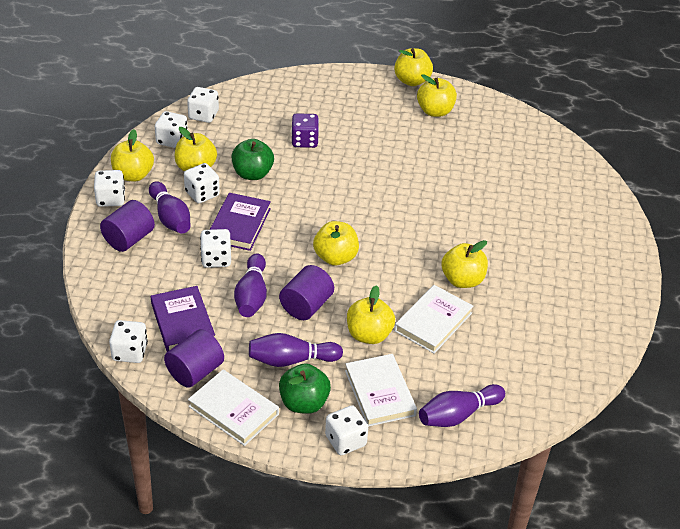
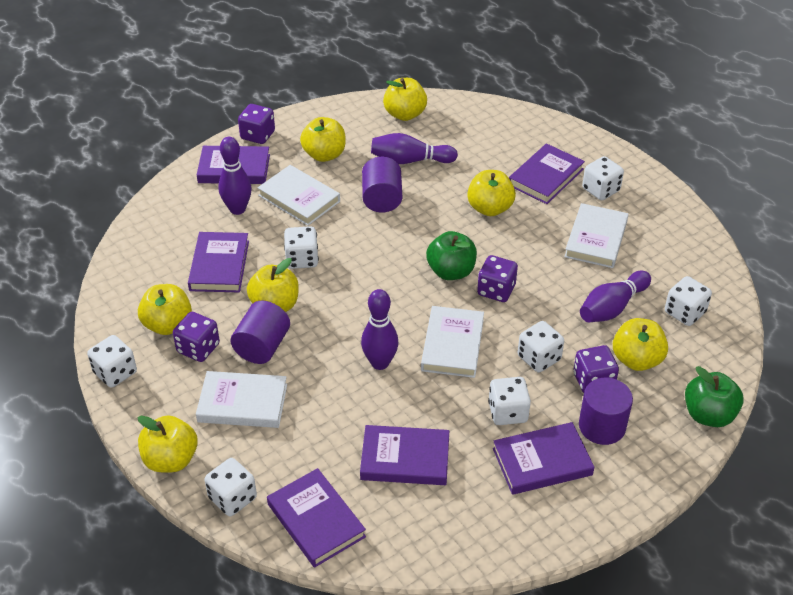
purple book: [151,286,215,352] [210,193,271,251] = 2 -> [188,232,249,292] [197,146,270,184] [267,468,366,568] [360,425,449,485] [493,422,594,495] [509,143,585,204] = 6
purple dice: [291,113,319,148] = 1 -> [173,312,220,362] [238,104,275,144] [477,255,518,302] [573,345,619,393] = 4
white book: [188,370,279,446] [345,354,417,427] [394,285,473,354] = 3 -> [196,371,287,428] [258,165,340,226] [421,306,484,378] [564,203,629,268] = 4

